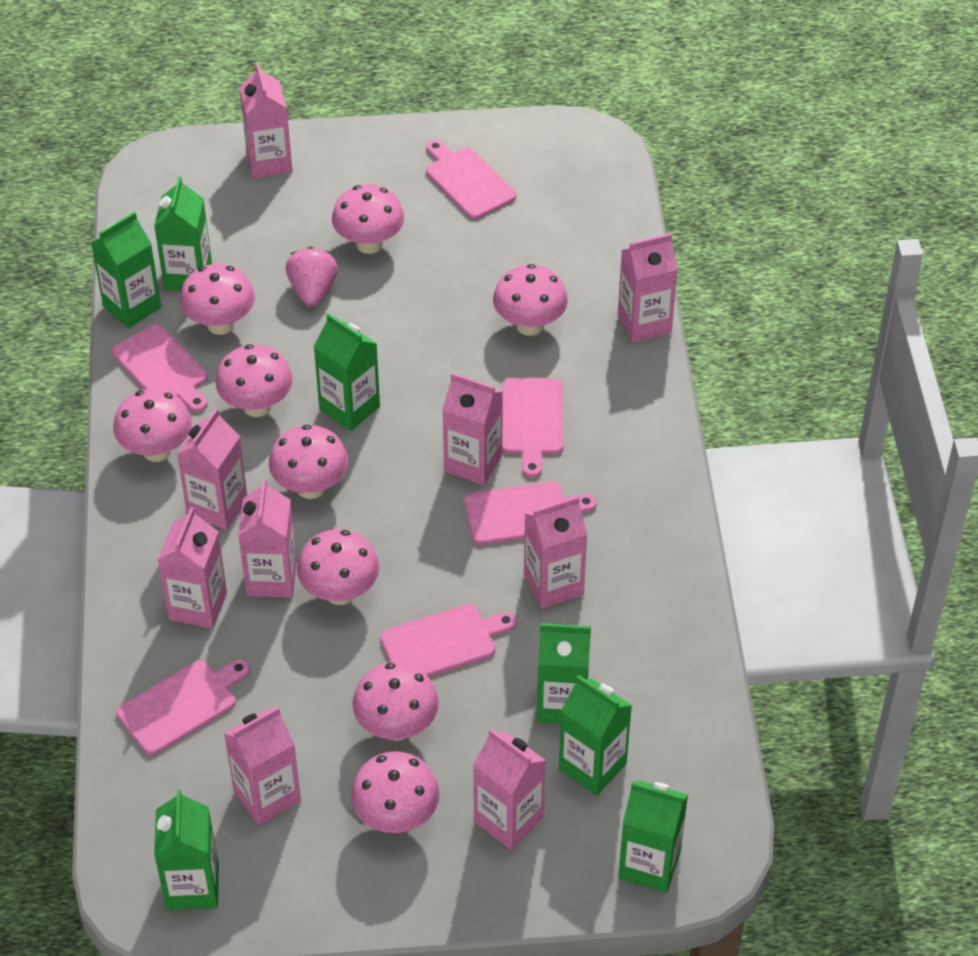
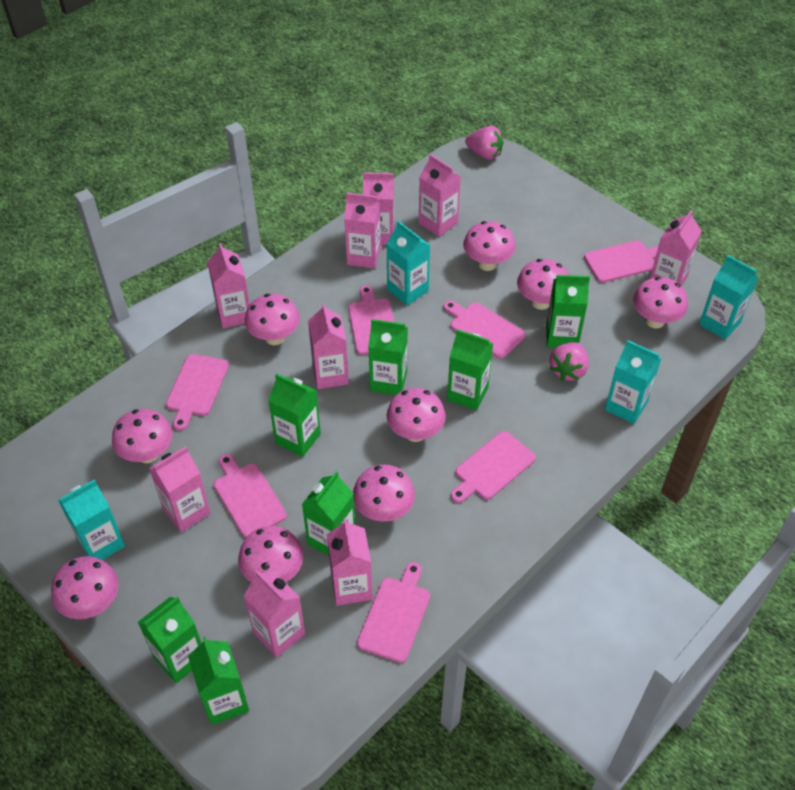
pink cutting board: [112,324,208,412] [116,659,250,755] [380,604,517,677] [426,140,516,219] [464,482,596,545] [502,378,563,478] = 6 -> [166,354,229,431] [214,454,287,538] [348,285,394,355] [357,562,430,663] [443,301,526,359] [451,431,536,503] [584,240,659,283] = 7
pink strawberry: [286,247,338,307] = 1 -> [465,126,504,160] [550,342,589,381] = 2
turquoise carton: none = 0 -> [58,479,125,560] [386,221,430,305] [605,340,662,424] [699,255,759,340] = 4

